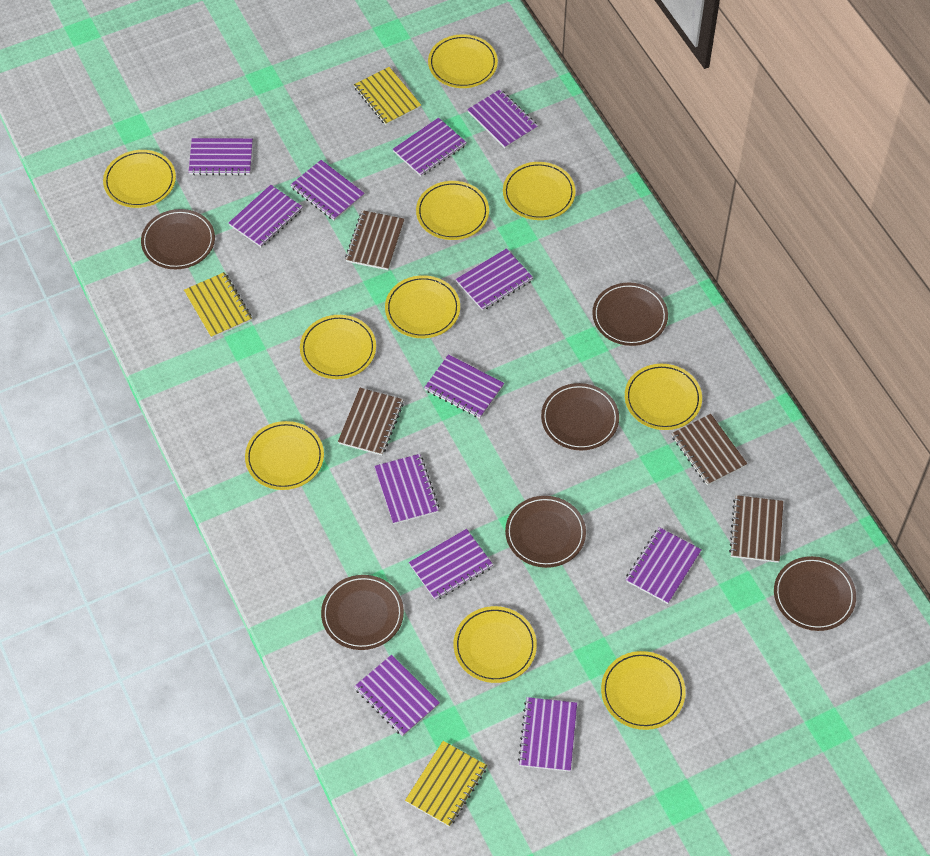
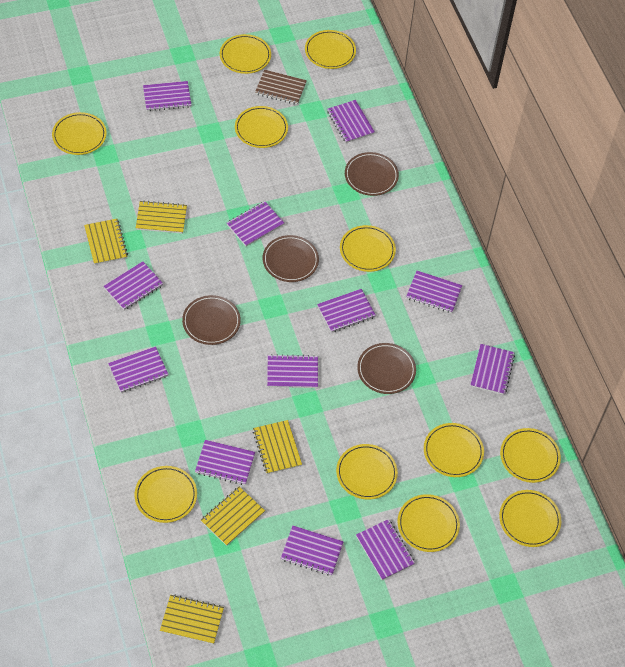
brown notebook: [338,388,404,455] [345,210,405,270] [671,414,747,486] [729,495,783,563] = 4 -> [255,70,307,105] = 1
brown plate: [141,209,215,269] [321,575,404,650] [505,496,586,568] [541,383,619,450] [592,283,668,346] [774,556,856,631] = 6 -> [182,295,241,345] [263,235,319,282] [345,152,399,196] [357,343,416,394] = 4
yellow notebook: [184,272,252,338] [354,67,421,125] [405,741,487,827] = 3 -> [84,219,128,265] [136,201,187,234] [160,595,224,644] [201,487,265,546] [253,420,302,474] = 5
yellow plate: [103,150,176,208] [245,421,324,490] [300,315,376,379] [385,275,460,338] [416,181,489,240] [428,34,498,88] [454,606,537,683] [503,162,576,220] [601,651,686,730] [625,364,702,430] = 10 -> [52,112,107,155] [134,466,197,523] [220,34,271,74] [235,106,288,148] [305,30,356,69] [336,444,398,500] [340,225,396,272] [397,494,460,552] [424,423,484,477] [499,490,561,547] [500,428,561,483] = 11

